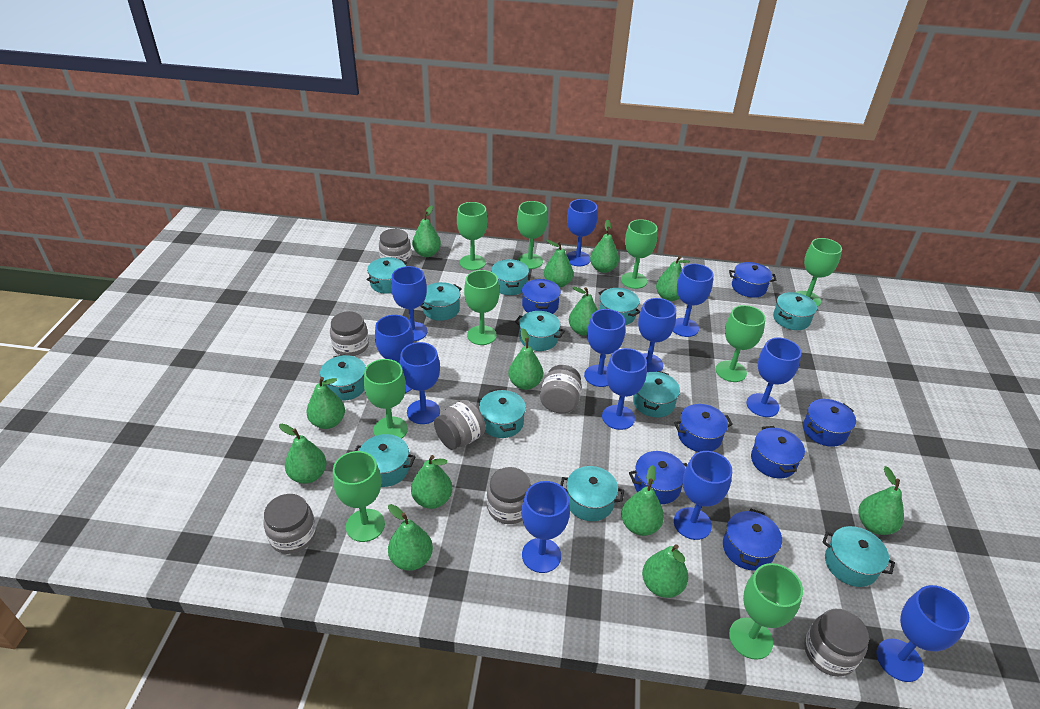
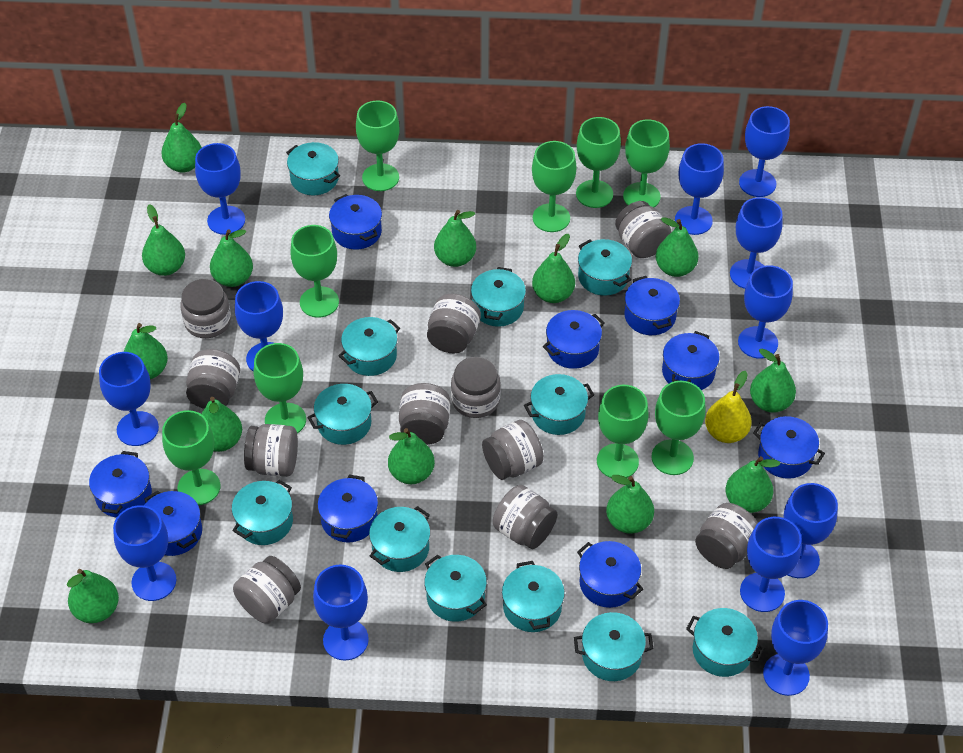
blue pot: [522,279,561,314] [629,451,687,504] [674,404,733,452] [723,509,782,571] [729,262,776,298] [751,426,805,478] [803,399,856,447] = 7 -> [89,451,152,518] [144,491,202,556] [318,474,378,543] [329,194,382,250] [543,310,605,369] [577,541,643,608] [624,276,680,335] [662,331,720,390] [753,416,825,479] = 9
grey jar: [263,494,316,554] [330,311,369,356] [379,229,411,264] [434,400,485,450] [487,467,531,524] [540,365,582,413] [804,609,869,677] = 7 -> [180,279,231,338] [186,349,240,409] [233,556,301,624] [244,424,298,477] [399,383,450,445] [427,294,481,353] [451,357,501,418] [482,420,544,480] [493,485,557,549] [615,201,671,258] [695,503,758,569] = 11
yellow pear: none = 0 -> [705,371,752,443] = 1

